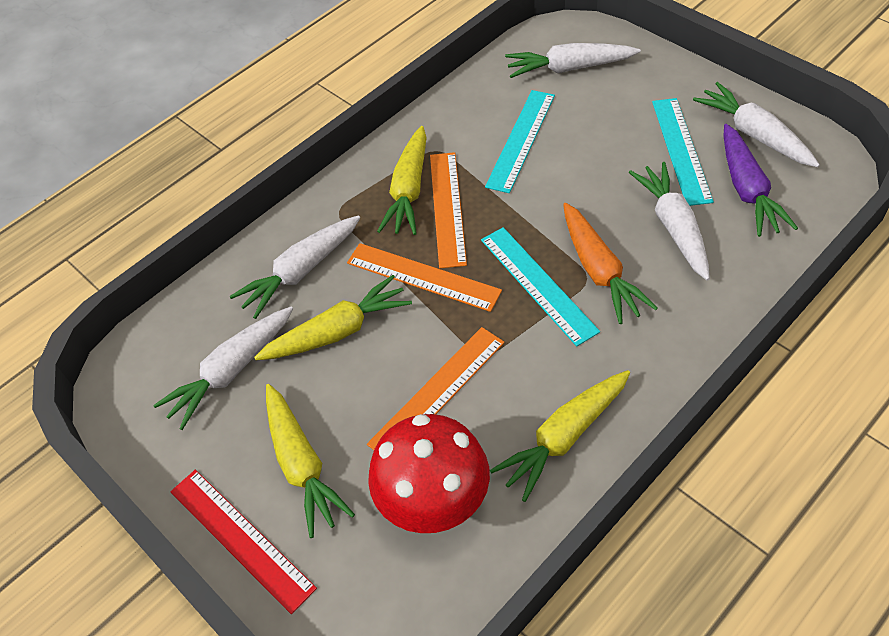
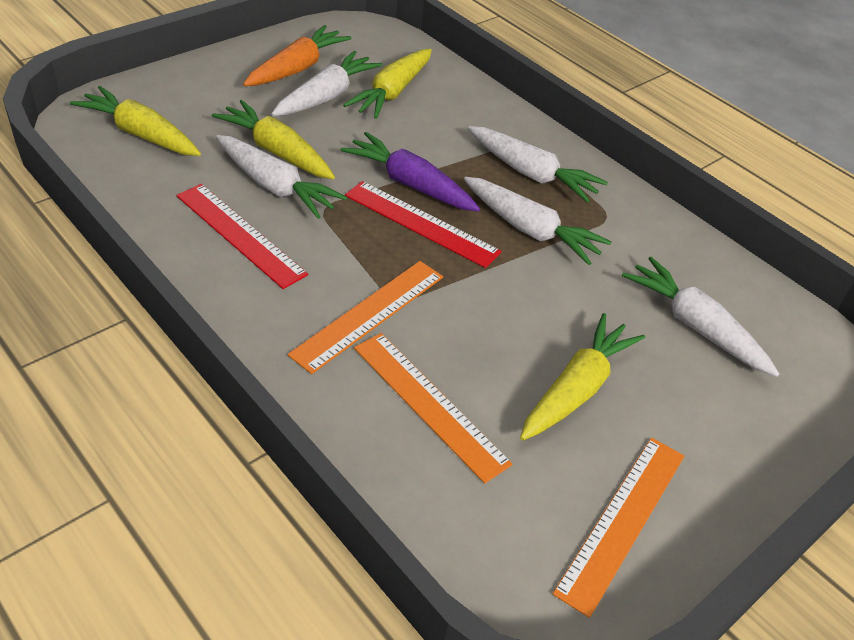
red mushroom: [368,414,490,533] = 1 -> none = 0
red ruler: [170,470,317,614] = 1 -> [176,184,308,289] [345,181,502,268] = 2
turquoise ruler: [481,227,600,346] [485,90,555,193] [652,98,714,206] = 3 -> none = 0

